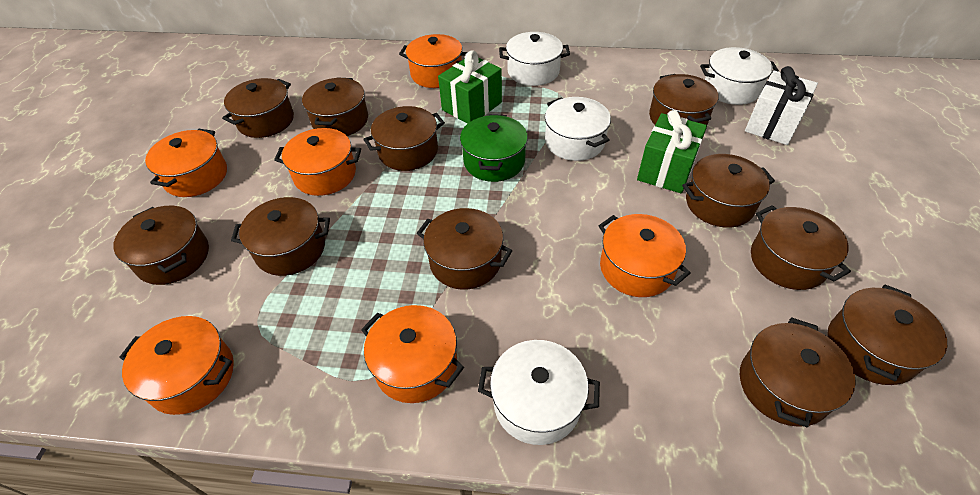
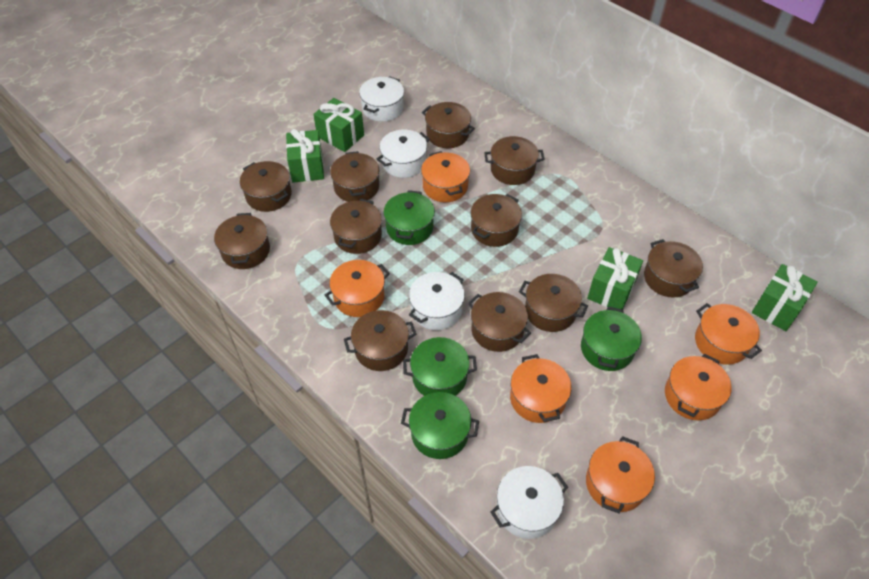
green gift: [438,50,502,124] [637,110,707,193] = 2 -> [286,129,324,183] [313,98,364,152] [587,247,643,309] [752,264,818,331] = 4
green pot: [460,114,528,182] = 1 -> [383,190,435,245] [401,392,479,459] [403,337,477,396] [581,307,642,371] = 4
white gift: [745,66,818,145] = 1 -> none = 0

